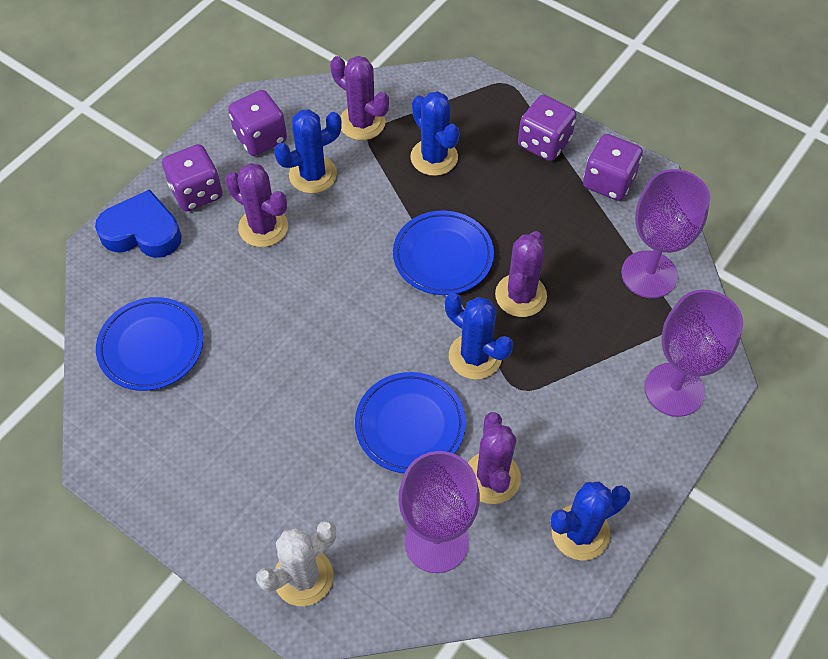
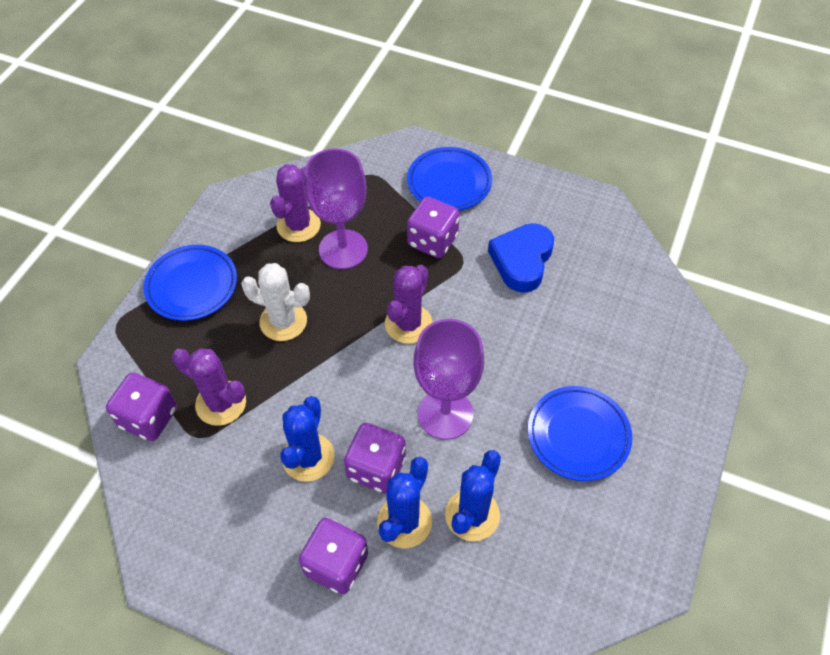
blue cactus: [274,109,342,194] [410,91,460,176] [445,293,513,379] [550,481,630,561] = 4 -> [280,396,335,482] [377,457,432,548] [445,450,501,541] = 3
purple cactus: [225,163,288,247] [330,56,389,140] [468,412,521,504] [495,231,547,317] = 4 -> [172,348,246,426] [270,164,321,242] [385,265,433,344] = 3
purple goblet: [399,451,480,573] [621,169,710,298] [645,290,743,417] = 3 -> [305,148,368,269] [413,319,484,440] = 2

